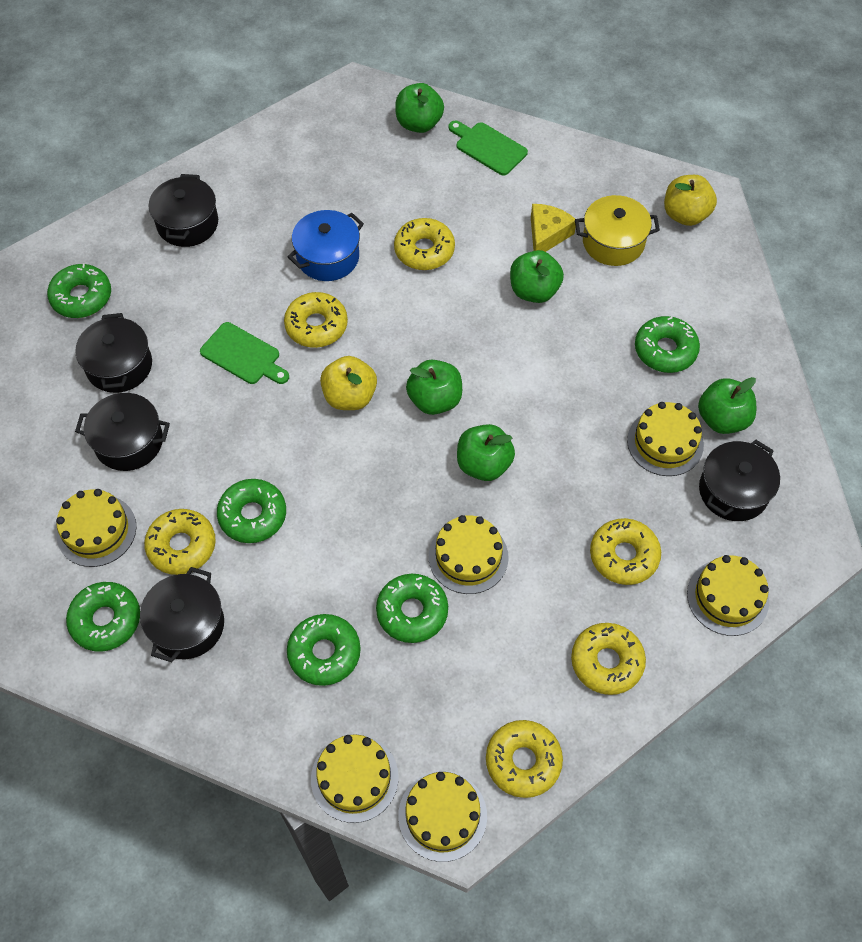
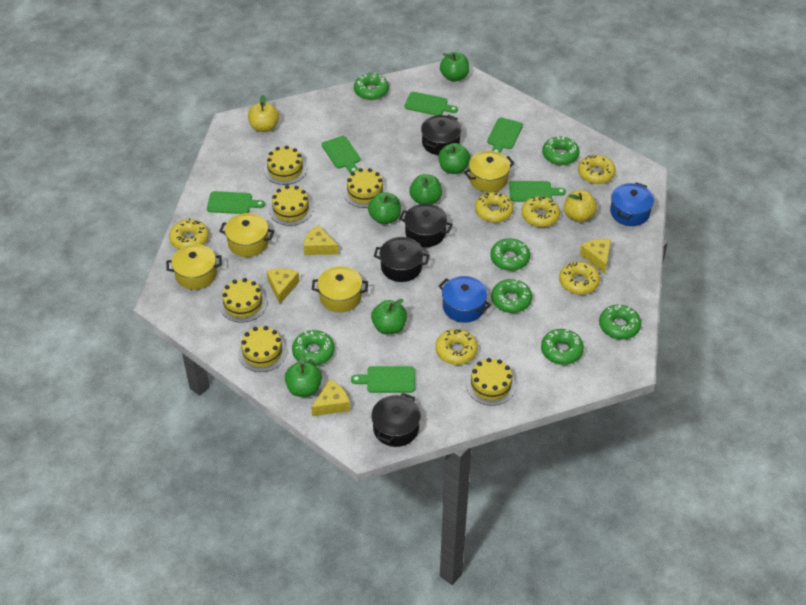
black pot: [75,313,152,393] [75,393,170,471] [140,567,224,662] [149,174,218,247] [699,440,780,521] = 5 -> [371,393,421,447] [374,237,429,282] [399,204,453,247] [421,115,462,155] = 4
blue pot: [287,210,364,281] = 1 -> [439,276,491,323] [610,182,654,226] = 2
green apple: [395,83,444,133] [406,360,462,415] [457,424,515,481] [510,250,564,303] [698,377,756,434] = 5 -> [285,353,322,397] [368,192,401,225] [371,299,407,334] [409,174,442,204] [438,143,470,174] [440,52,469,82] = 6
green cutting board: [200,322,289,384] [449,121,528,175] = 2 -> [207,191,265,214] [322,136,361,174] [351,366,415,393] [404,92,458,115] [487,118,523,153] [509,181,566,202] = 6
green donut: [47,264,111,318] [66,582,140,652] [217,479,286,543] [287,614,361,686] [376,574,448,643] [635,316,700,373] = 6 -> [292,330,335,366] [354,73,389,100] [490,238,530,271] [491,279,532,313] [541,329,584,365] [542,136,580,165] [599,305,641,340] = 7
yellow cheese: [531,204,576,252] = 1 -> [267,268,300,304] [304,225,339,255] [311,379,350,416] [580,239,611,274] = 4
yellow pot: [575,195,660,266] = 1 -> [166,244,222,290] [219,213,274,257] [312,266,368,313] [464,151,515,192] = 4

